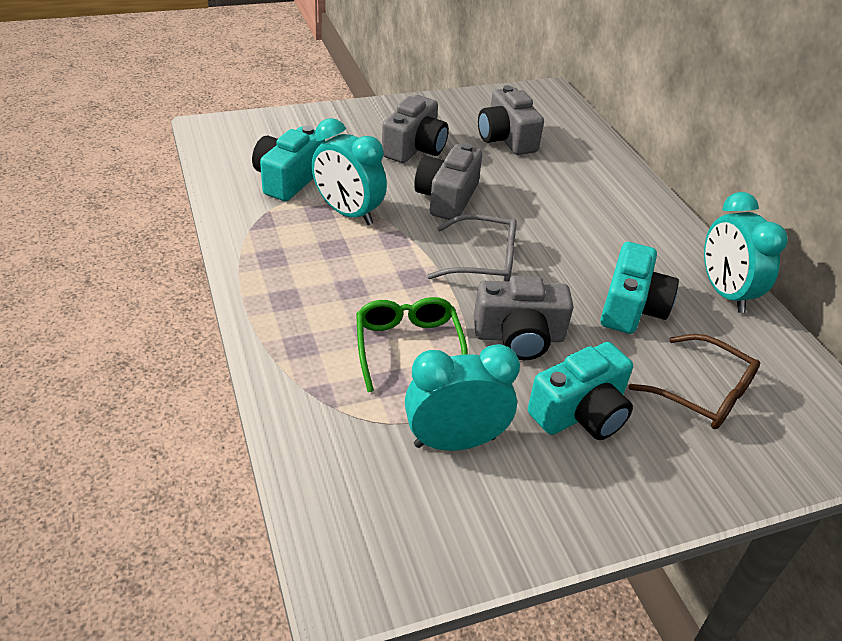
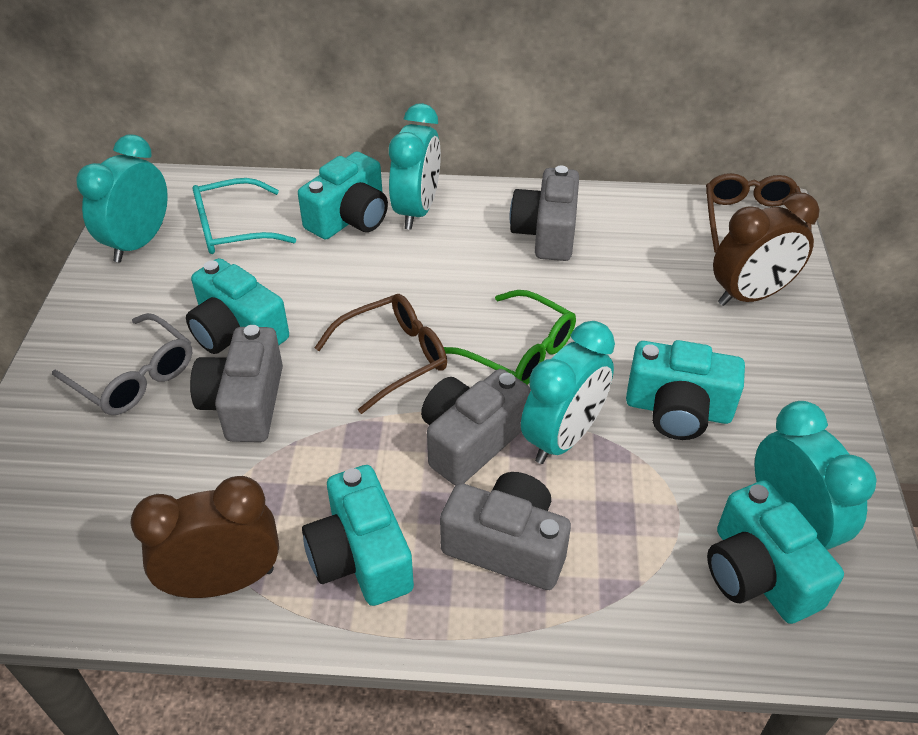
brown clock: none = 0 -> [130,476,279,598] [713,192,820,306] = 2
brown glasses: [628,334,760,429] = 1 -> [314,294,447,414] [706,173,811,253] = 2
turquoise camera: [252,125,325,201] [528,342,633,440] [600,242,679,334] = 3 -> [186,258,289,354] [298,151,388,239] [302,465,414,606] [626,340,745,440] [707,480,844,624] = 5
turquoise clock: [312,118,387,225] [405,344,520,451] [704,192,788,313] = 3 -> [76,134,168,263] [389,103,441,230] [521,321,615,464] [755,401,876,550] = 4
turquoise glasses: none = 0 -> [192,178,296,254] = 1

